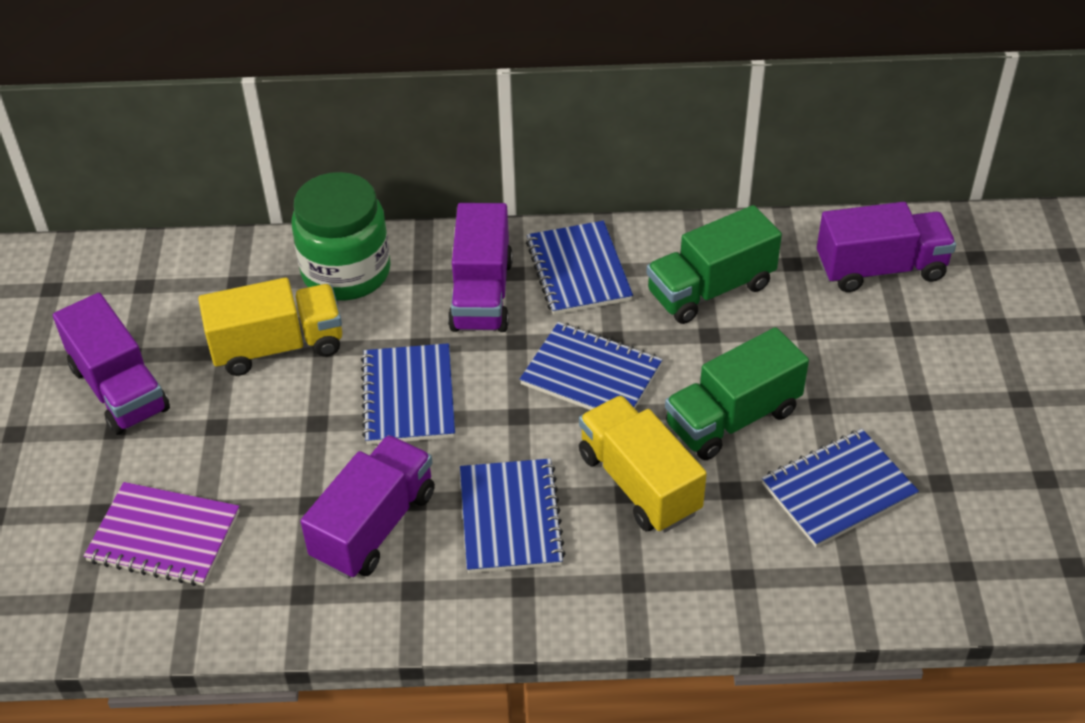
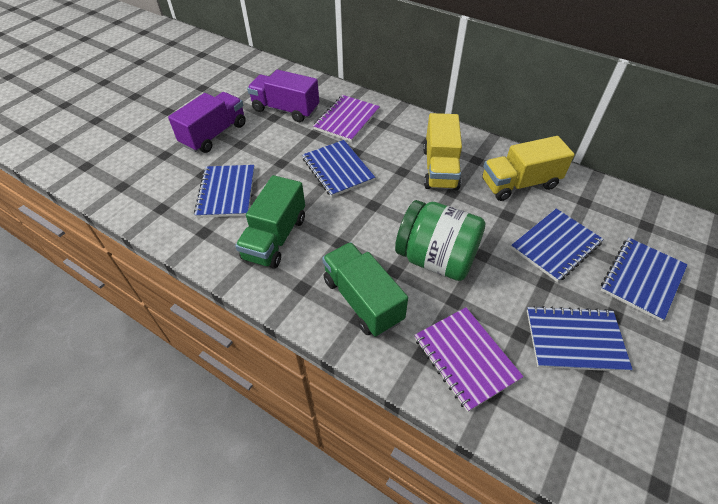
purple notebook: [84,482,240,586] = 1 -> [313,95,380,142] [414,307,524,412] = 2
purple truck: [53,293,170,435] [300,435,435,579] [448,203,513,332] [817,202,956,292] = 4 -> [168,92,246,153] [247,70,319,122] = 2

